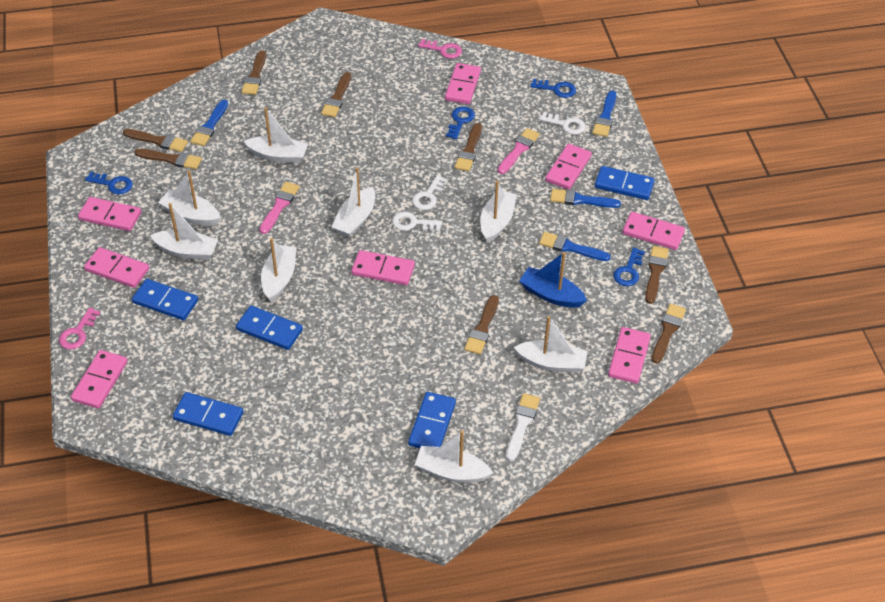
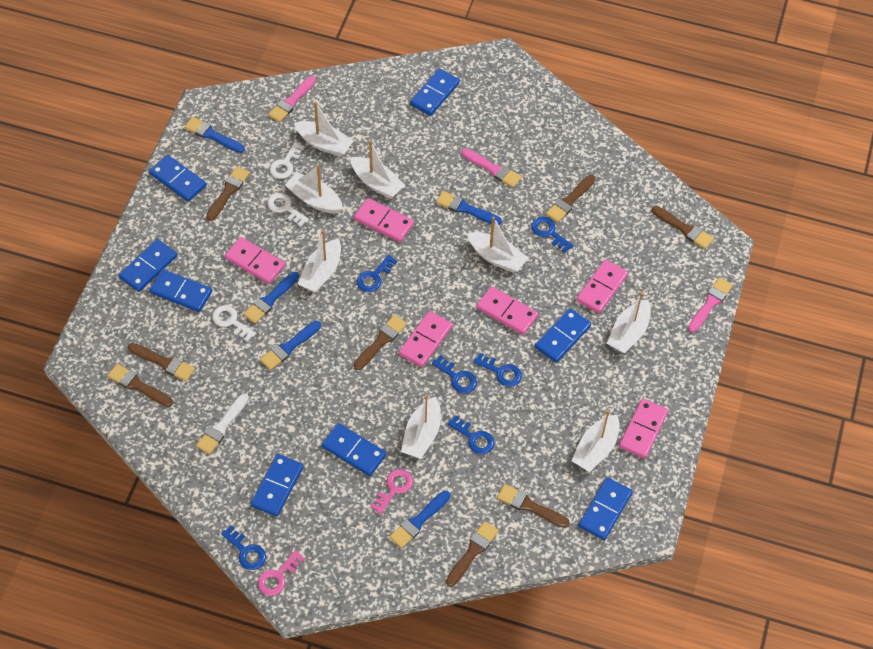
blue boat: [519,252,587,308] = 1 -> none = 0
blue brush: [190,100,228,146] [539,232,611,261] [550,189,621,208] [592,91,616,137] = 4 -> [184,117,245,153] [243,272,299,323] [260,321,321,370] [389,491,450,548] [436,191,502,225] = 5
blue domino: [132,279,198,320] [173,392,243,436] [236,306,303,350] [408,392,456,448] [595,166,655,200] = 5 -> [119,239,177,292] [149,155,206,202] [149,269,212,312] [250,454,304,517] [321,423,386,476] [410,69,460,116] [535,308,591,363] [578,477,633,540] = 8
blue key: [85,172,133,194] [446,106,475,139] [530,79,576,98] [613,248,645,286] = 4 -> [221,525,266,570] [357,254,397,292] [432,355,477,393] [448,415,495,454] [473,353,522,387] [531,217,573,253] = 6
pink brush: [259,182,300,234] [498,128,540,174] = 2 -> [268,76,316,122] [461,148,522,188] [688,277,733,333] = 3
pink domino: [71,350,128,408] [78,197,141,231] [84,247,149,288] [351,250,415,285] [445,63,481,104] [545,144,592,190] [608,327,651,384] [622,212,685,250] = 8 -> [225,237,285,284] [354,198,414,242] [399,311,453,367] [476,286,538,335] [576,259,628,313] [619,399,668,459] = 6

